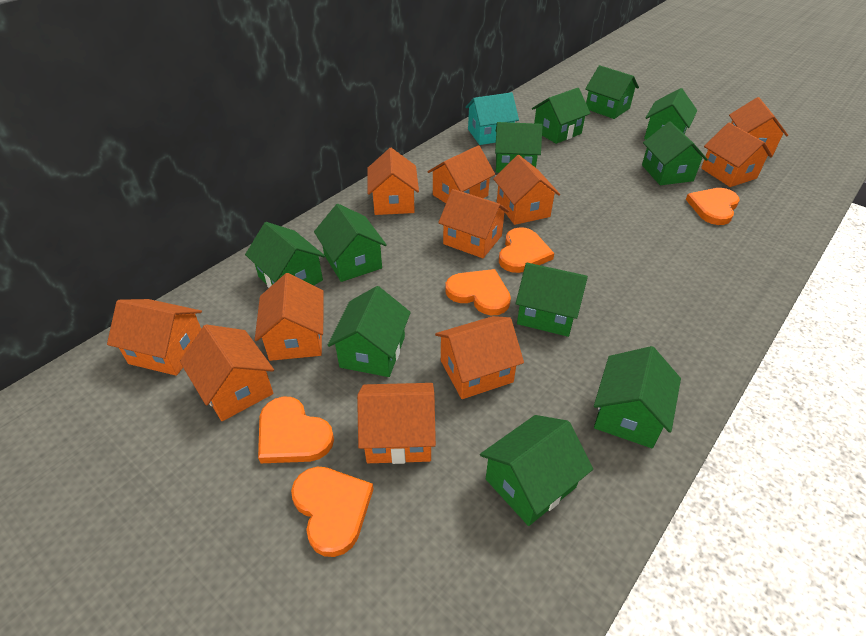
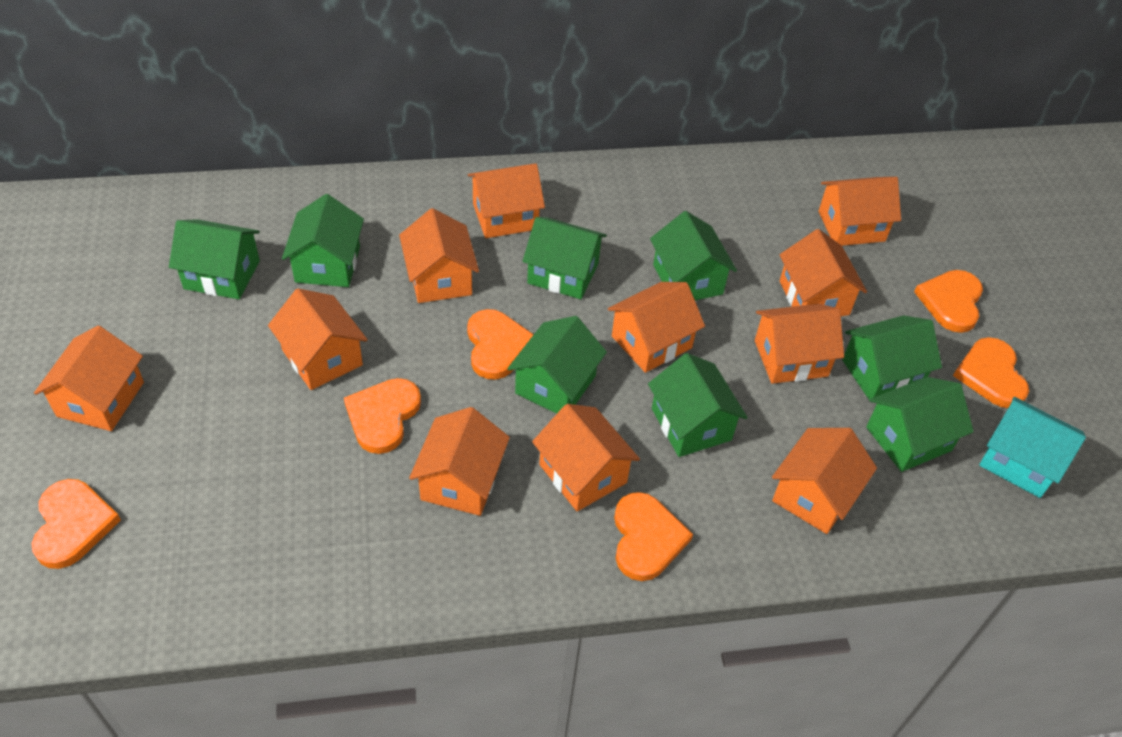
green house: [245,222,325,288] [314,204,387,282] [328,286,411,377] [480,415,593,526] [495,122,543,173] [516,263,588,337] [532,88,591,144] [585,65,639,119] [594,346,681,448] [642,121,708,185] [644,88,697,140] = 11 -> [169,219,260,299] [282,194,364,287] [508,316,607,414] [522,217,607,299] [648,353,748,457] [650,211,737,300] [842,315,942,399] [866,377,974,472] = 8
orange heart: [258,396,334,463] [291,467,374,557] [445,269,511,315] [499,227,554,273] [686,188,740,225] = 5 -> [31,479,121,569] [344,378,421,454] [467,309,534,380] [614,492,693,581] [914,270,983,333] [953,337,1029,408] = 6

